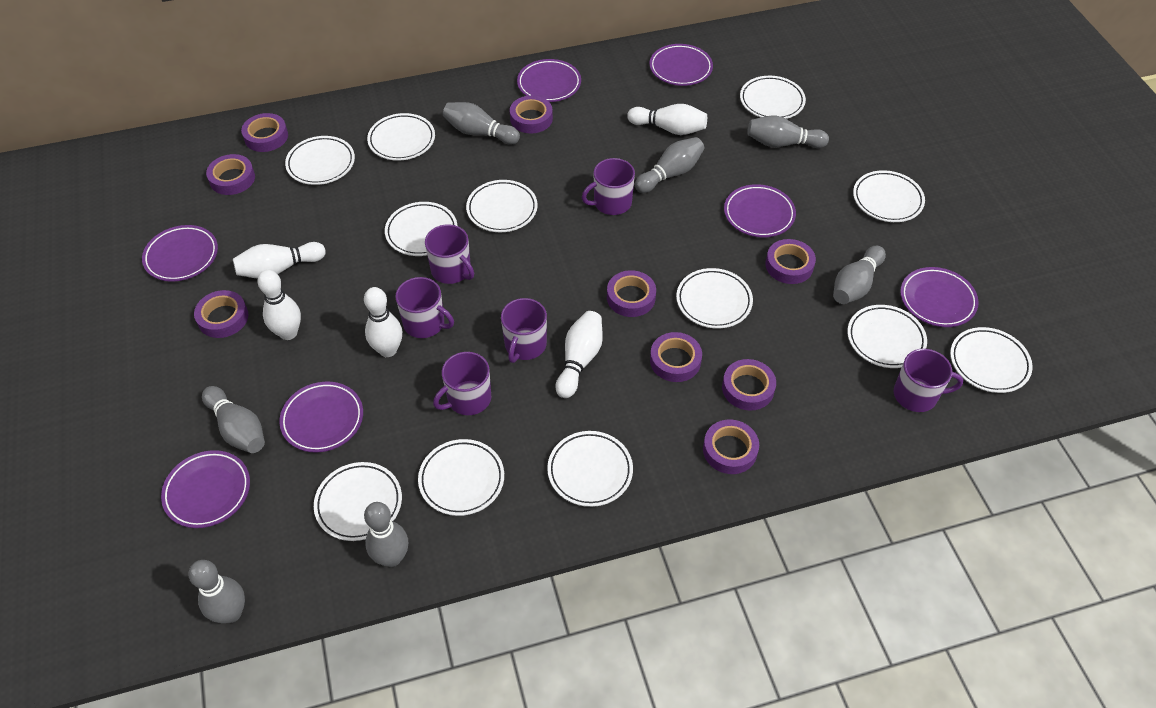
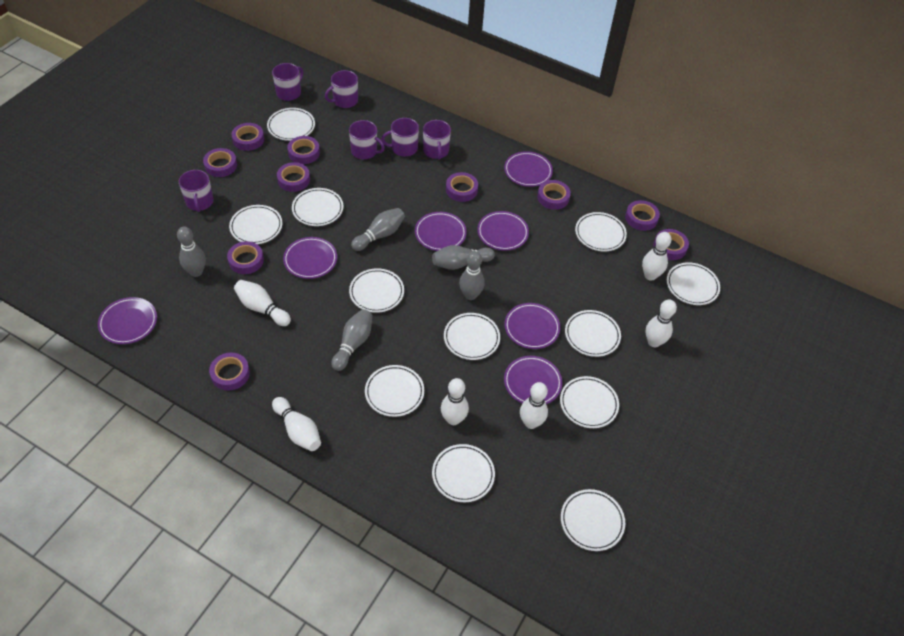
grey bowling pin: [189,560,245,623] [202,386,265,453] [364,502,408,567] [443,102,520,145] [635,137,704,193] [747,116,829,148] [833,246,886,304] = 7 -> [177,226,206,277] [331,309,372,371] [351,208,405,251] [432,245,495,270] [459,251,485,300] = 5
purple tape: [194,290,248,338] [206,154,255,195] [241,113,288,152] [510,95,553,133] [607,270,656,317] [650,332,702,382] [703,420,759,474] [722,359,776,411] [765,239,816,284] = 9 -> [203,148,237,177] [209,353,250,391] [227,241,264,274] [232,123,264,151] [277,162,310,192] [287,136,320,164] [446,172,478,202] [537,180,571,210] [625,200,660,231] [653,229,689,260] = 10
white bowling pin: [233,242,326,279] [257,270,301,340] [364,287,402,357] [555,311,603,398] [627,104,707,135] = 5 -> [234,280,291,326] [272,397,321,451] [441,378,469,425] [520,382,548,429] [642,232,672,281] [646,299,677,347] = 6

